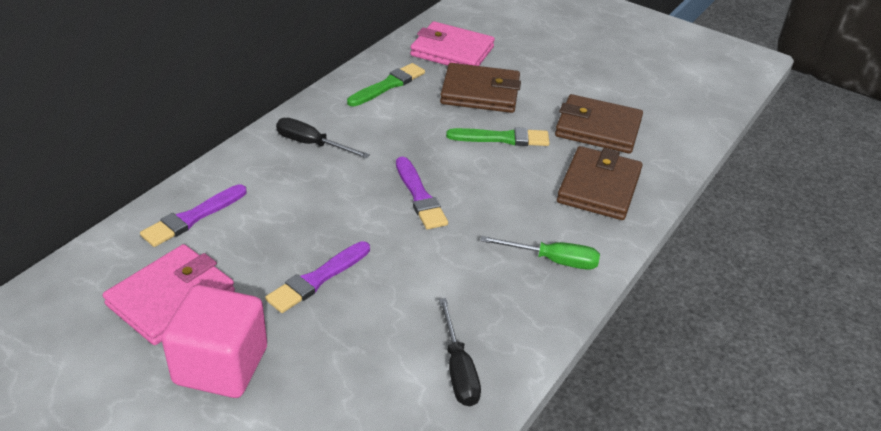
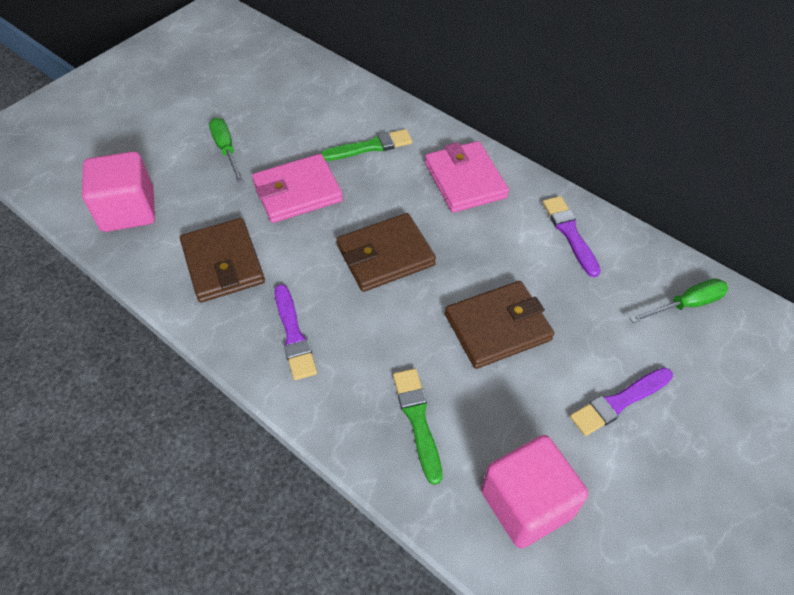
black screwdriver: [276,118,370,158] [439,298,481,406] = 2 -> none = 0
green screwdriver: [480,236,600,270] = 1 -> [209,118,244,183] [630,278,728,323] = 2
pink cube: [161,285,267,398] = 1 -> [82,151,155,232] [481,435,588,548] = 2

